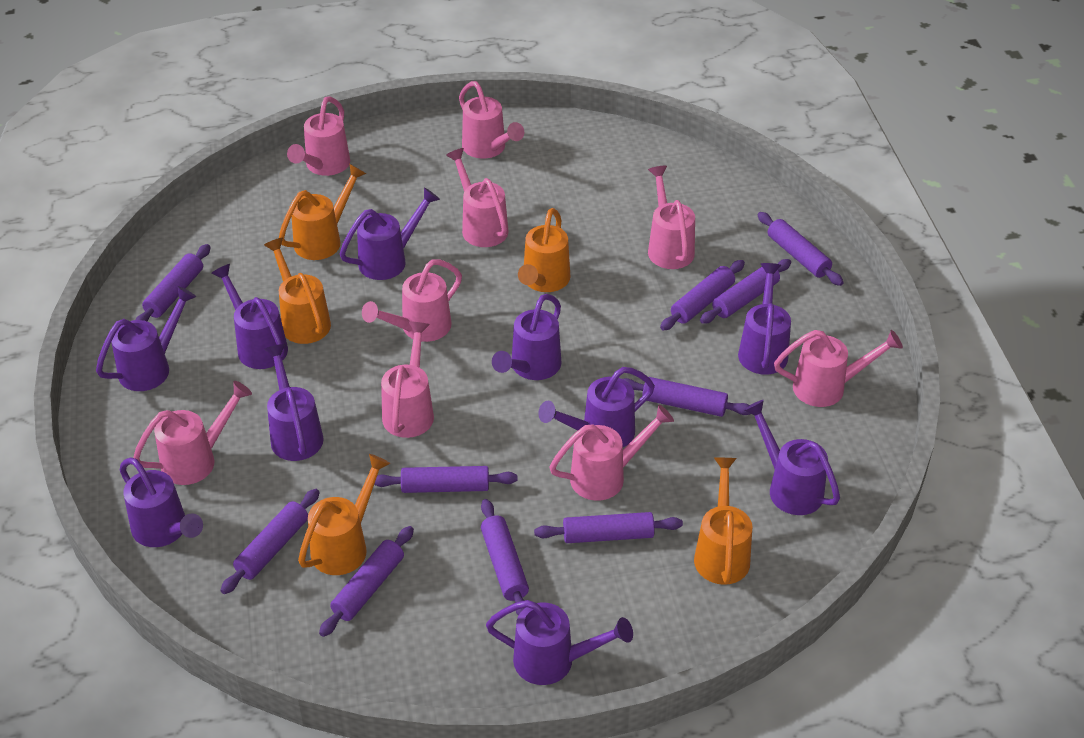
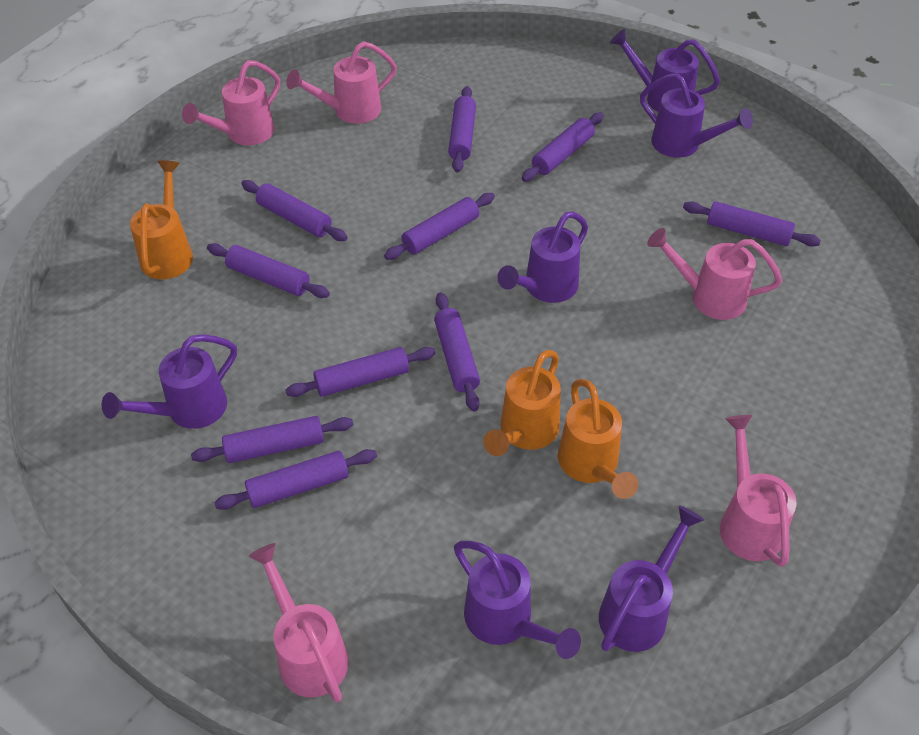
orange watering can: [264,238,331,344] [279,164,366,260] [298,454,390,575] [518,208,570,292] [694,457,753,585] = 5 -> [130,160,193,279] [483,350,561,456] [558,379,638,499] = 3
pink watering can: [133,381,252,485] [287,96,350,176] [362,259,462,342] [381,321,434,438] [446,148,508,247] [459,81,524,159] [549,405,674,501] [648,166,695,269] [774,330,903,407] = 9 -> [182,60,280,145] [249,543,349,702] [286,41,397,124] [647,228,782,320] [720,415,796,567] = 5
purple watering can: [96,286,196,391] [120,458,203,547] [212,264,288,369] [265,344,323,461] [340,187,440,280] [486,600,633,685] [492,294,562,380] [538,367,655,447] [738,263,791,375] [744,400,840,515] = 10 -> [102,334,237,429] [454,541,581,659] [497,211,588,303] [599,505,704,652] [610,29,720,112] [640,73,753,158] = 6

